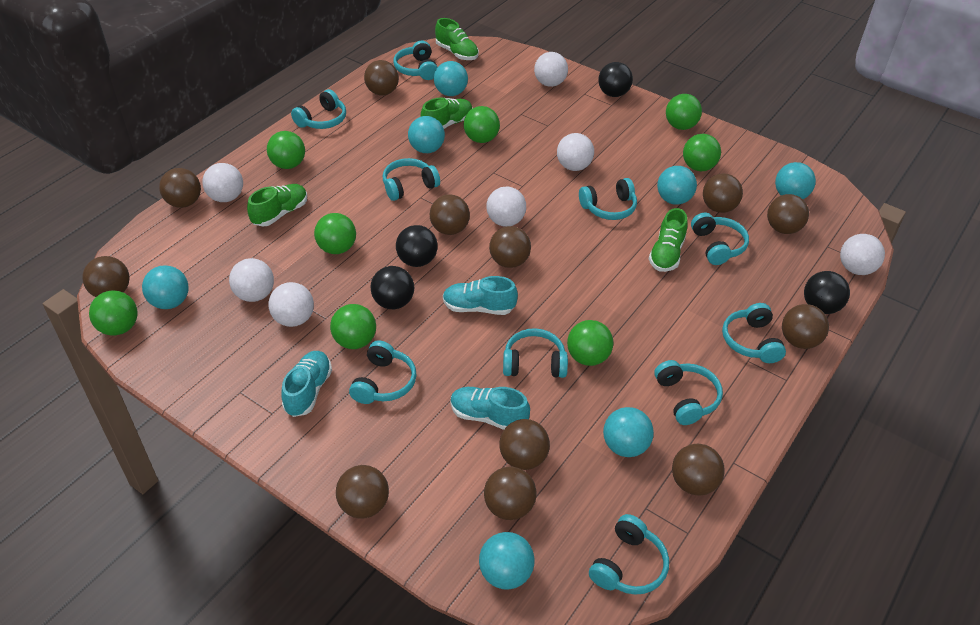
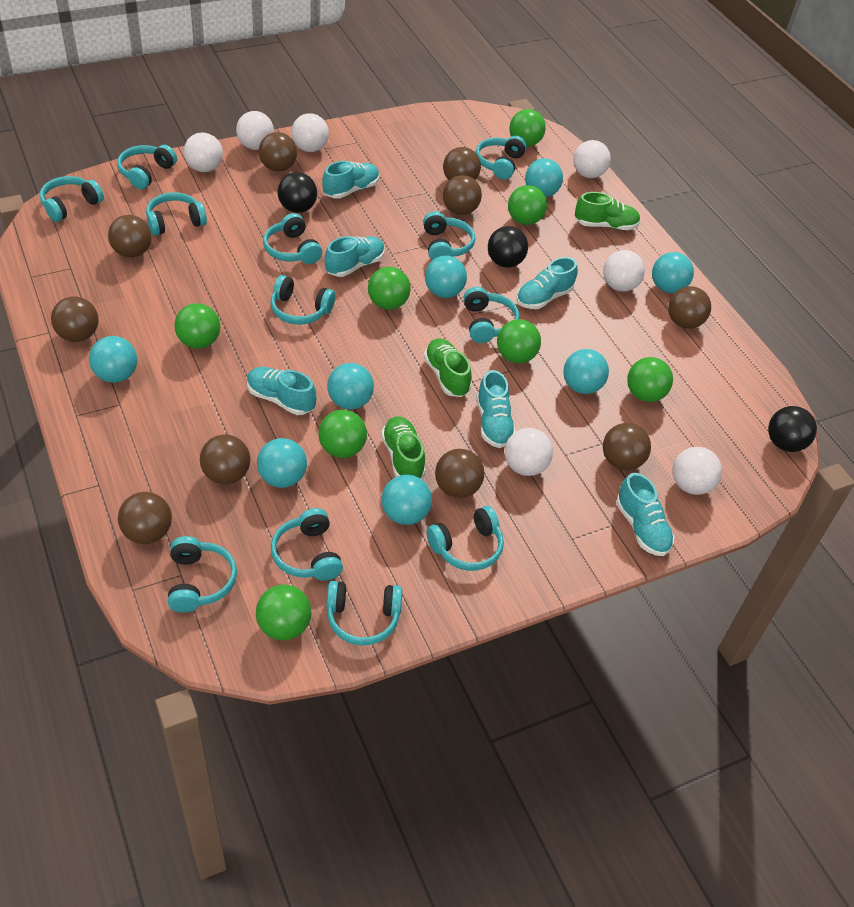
black ball: [370,266,414,309] [396,225,438,267] [598,62,633,97] [804,271,850,314] = 4 -> [278,172,317,213] [488,226,528,268] [768,406,817,452] = 3
brown ball: [82,256,130,297] [159,168,201,208] [336,465,389,519] [364,60,399,95] [430,194,470,235] [484,467,537,520] [489,226,531,268] [499,419,550,470] [672,443,725,496] [703,173,743,213] [767,194,809,234] [782,304,829,349] = 12 -> [51,296,99,342] [108,215,151,258] [118,492,172,544] [200,435,250,484] [259,132,297,171] [435,449,484,498] [443,147,481,180] [443,175,482,215] [603,423,651,470] [668,286,711,329] = 10
green shoe: [247,184,307,226] [421,97,473,129] [435,18,479,60] [649,208,688,272] = 4 -> [381,416,426,479] [424,338,472,397] [575,192,640,230] = 3
turquoise ball: [142,265,189,309] [408,116,445,153] [434,61,468,96] [479,532,535,590] [603,407,654,457] [657,166,697,205] [775,162,816,199] = 7 -> [89,336,137,383] [257,438,307,488] [327,363,374,409] [382,474,432,525] [425,256,467,298] [525,158,563,197] [563,349,609,394] [652,252,694,293] = 8
turquoise headphones: [291,89,346,129] [349,340,417,404] [383,158,440,201] [393,41,437,80] [503,328,568,378] [579,178,637,220] [589,514,669,595] [654,360,723,425] [691,213,749,265] [722,303,786,363] = 10 -> [40,176,104,222] [117,145,177,190] [146,192,207,236] [168,536,237,613] [263,213,322,264] [271,275,335,324] [271,508,343,581] [326,581,402,645] [423,211,475,260] [427,506,504,571] [464,287,519,343] [475,136,527,180] = 12
turquoise shoe: [281,351,332,417] [443,276,518,315] [451,387,530,430] = 3 -> [247,367,316,415] [322,161,379,199] [325,236,385,277] [476,370,516,448] [516,257,578,309] [616,473,674,556] = 6

